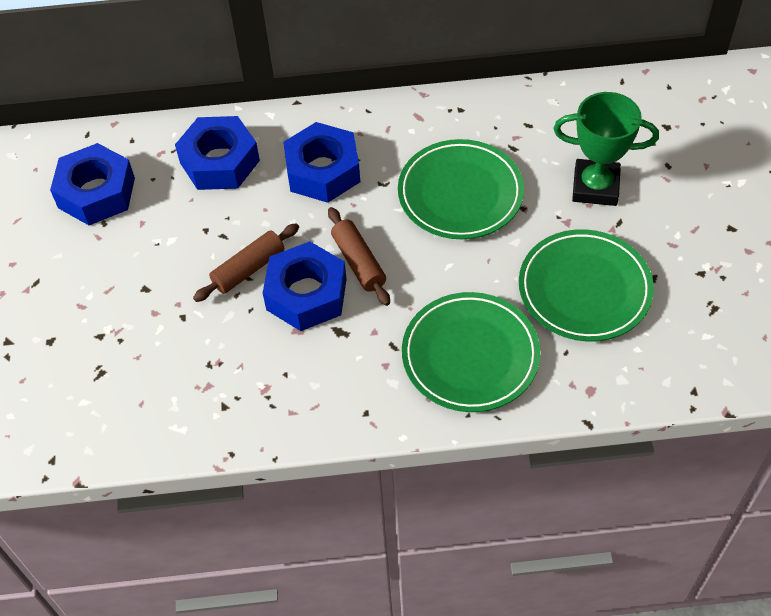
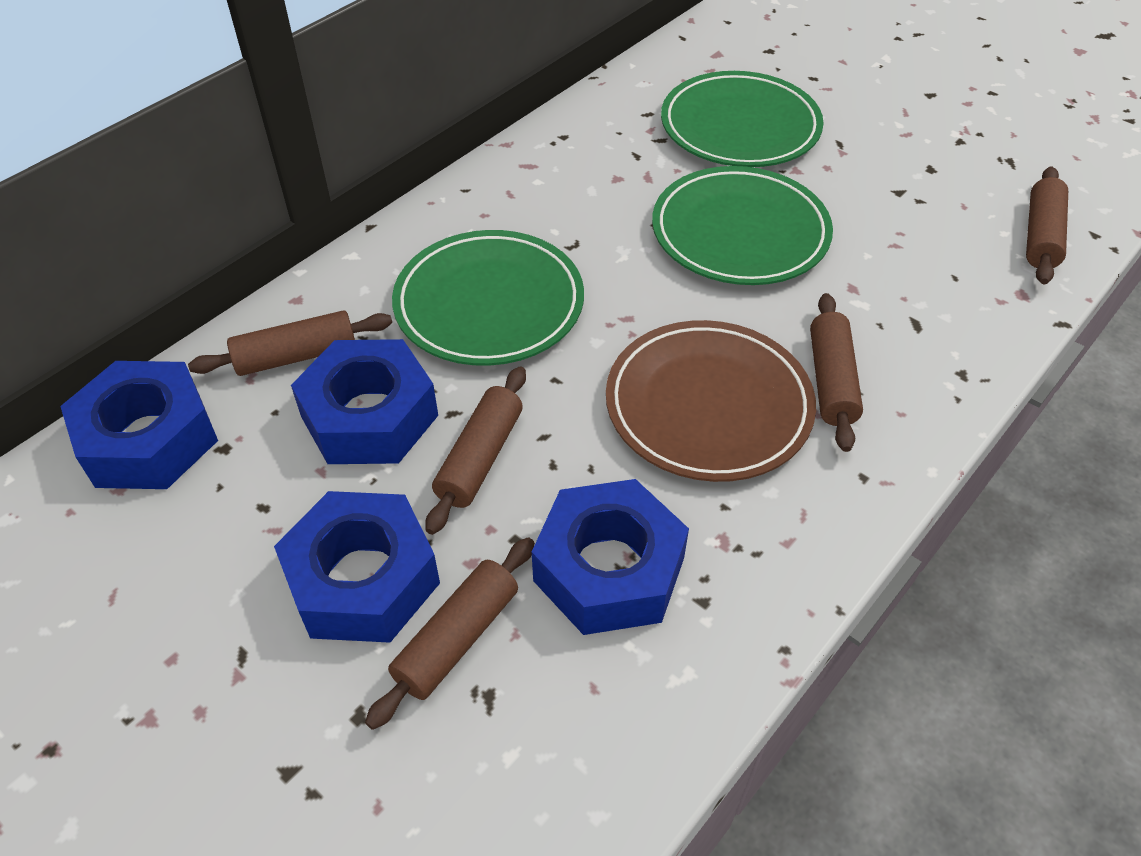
brown plate: none = 0 -> [606,320,816,482] = 1
brown rolling pin: [193,223,299,302] [328,207,390,306] = 2 -> [188,310,392,376] [365,537,535,730] [426,366,526,535] [810,293,863,452] [1026,167,1068,284] = 5
green trophy: [554,92,659,206] = 1 -> none = 0

